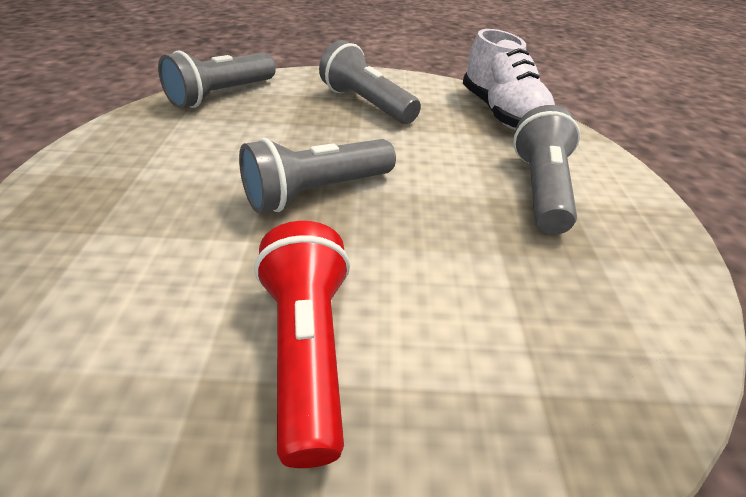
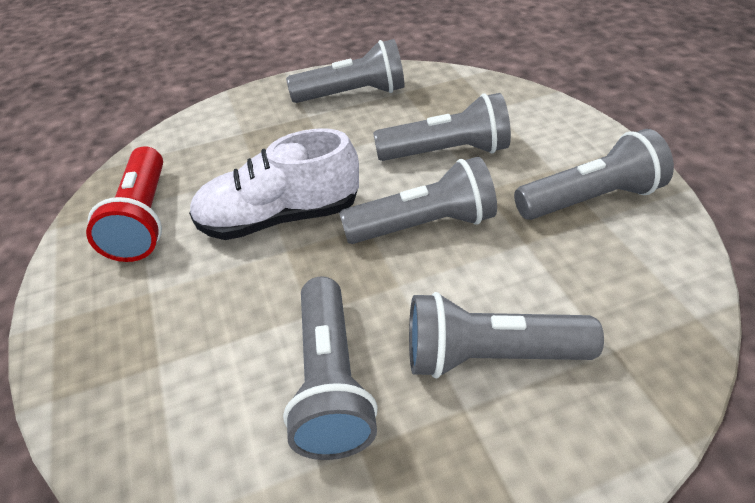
grey flashlight: [158,50,276,108] [239,138,396,213] [319,40,421,124] [513,105,580,235] = 4 -> [283,276,378,460] [286,39,404,103] [339,157,497,244] [373,93,511,161] [409,292,604,378] [514,129,674,220] = 6

